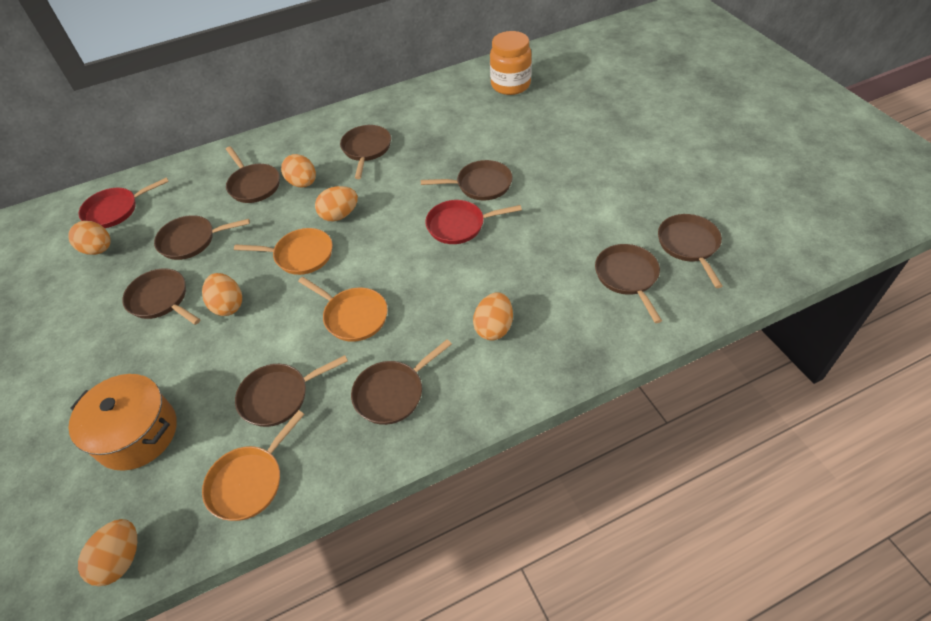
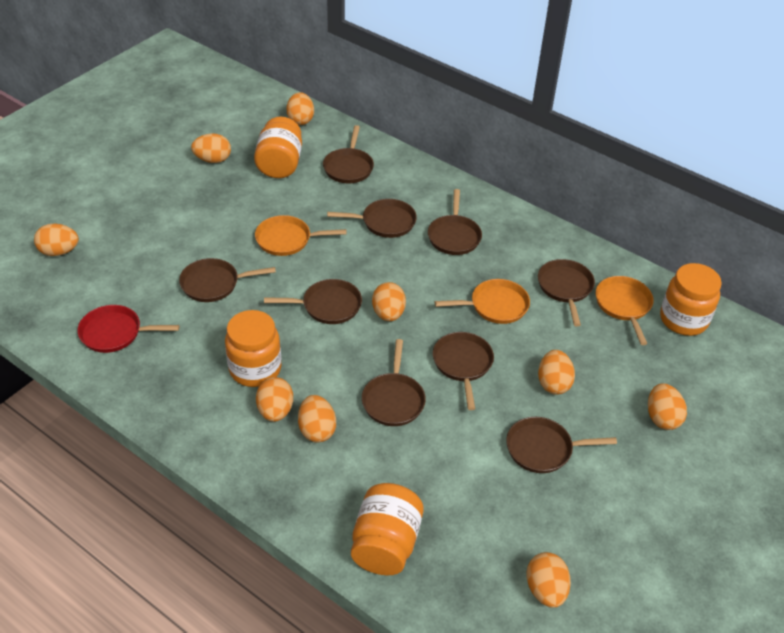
orange egg: [68,221,111,255] [78,519,137,586] [202,273,242,316] [281,154,316,187] [315,186,358,221] [473,292,513,340] = 6 -> [34,224,79,256] [191,133,231,163] [256,377,293,422] [286,92,314,125] [298,395,336,442] [372,282,406,321] [526,552,571,608] [538,350,575,395] [648,383,687,430] = 9
orange jar: [490,31,532,95] = 1 -> [225,310,282,387] [254,117,302,178] [351,483,424,575] [660,263,722,336] = 4
orange pot: [68,374,177,471] = 1 -> none = 0
red pan: [79,177,169,228] [425,200,522,244] = 2 -> [78,305,179,353] = 1

